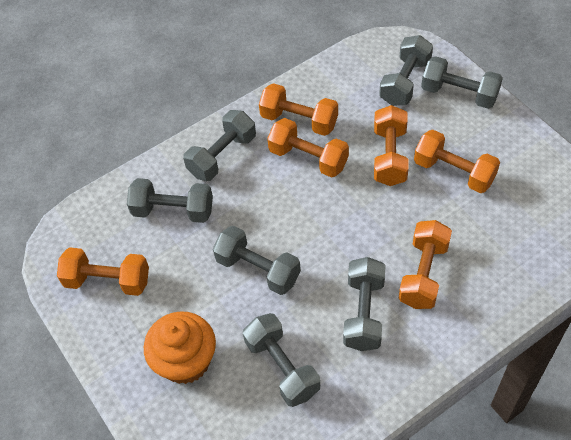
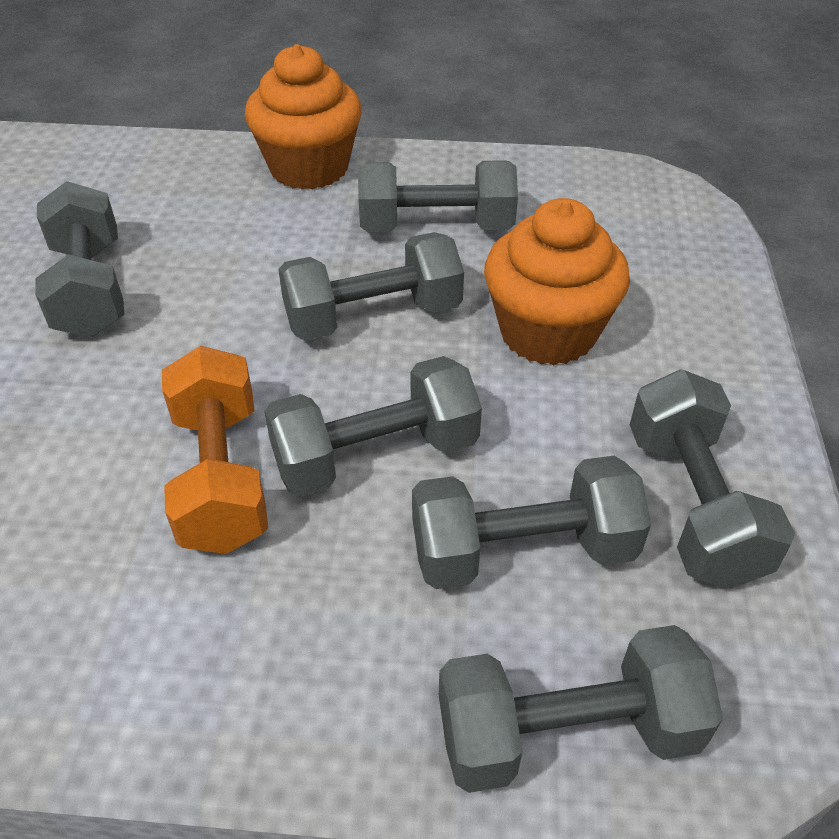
orange cupcake: [144,311,216,384] = 1 -> [245,44,362,190] [484,198,630,365] = 2
orange dumbbell: [57,247,149,296] [259,83,338,136] [267,118,349,177] [374,105,409,186] [399,220,452,309] [414,130,500,193] = 6 -> [162,346,268,554] = 1

